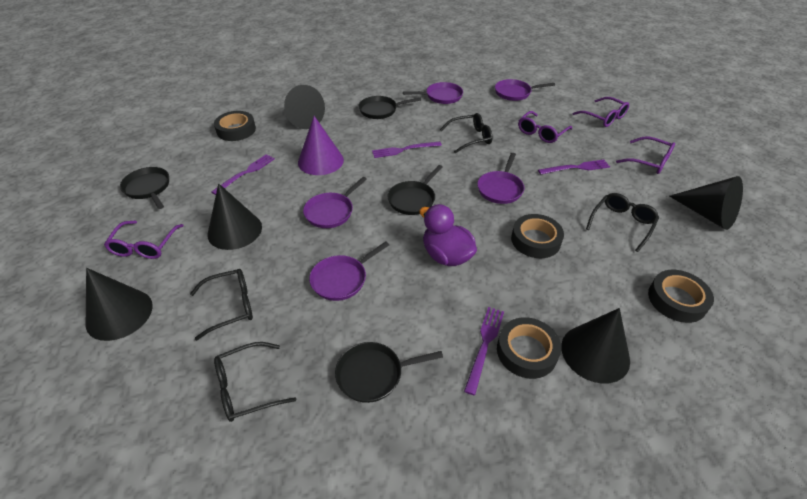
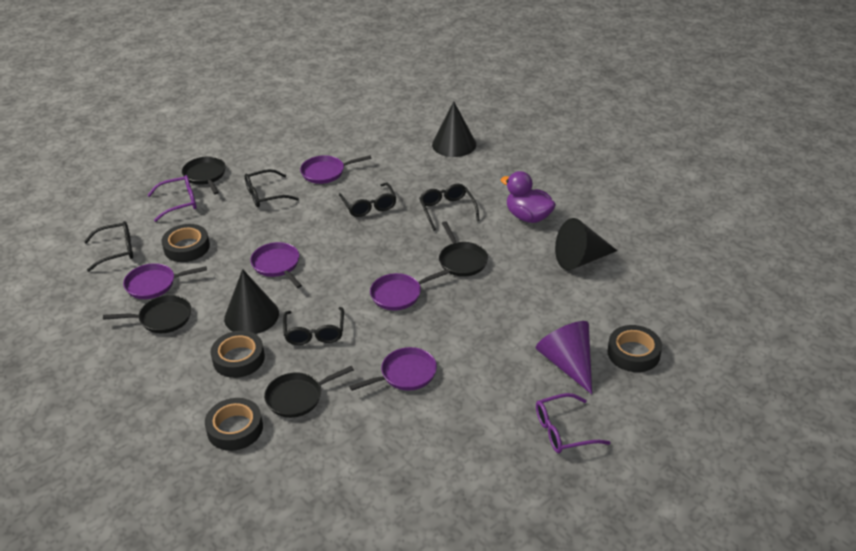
black cone: [86,268,153,341] [208,183,262,250] [284,85,325,129] [561,308,630,384] [669,176,743,230] = 5 -> [224,269,279,334] [432,101,476,157] [555,218,618,270] = 3
black glasses: [190,269,253,341] [214,342,296,422] [440,113,493,154] [586,193,659,252] = 4 -> [84,221,133,272] [244,169,299,207] [283,307,344,345] [339,183,397,217] [419,184,480,231] = 5
purple fork: [211,154,275,195] [372,141,442,158] [464,307,504,395] [538,160,610,174] = 4 -> none = 0
purple glasses: [104,221,184,259] [518,111,572,143] [573,97,629,127] [616,136,675,174] = 4 -> [147,175,197,222] [536,393,611,453] = 2

